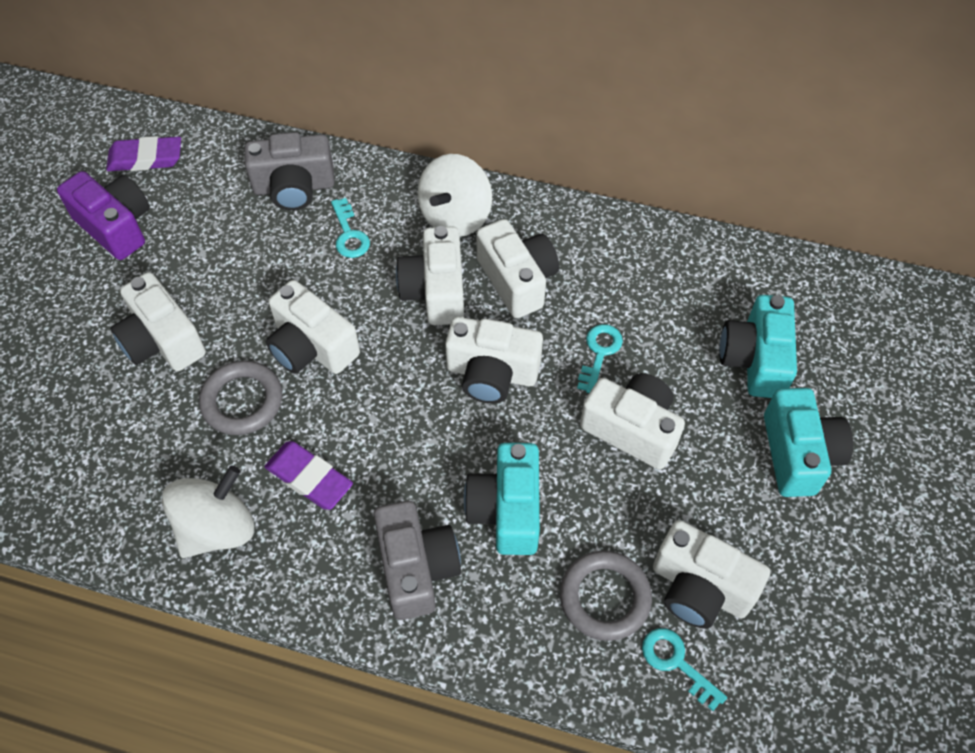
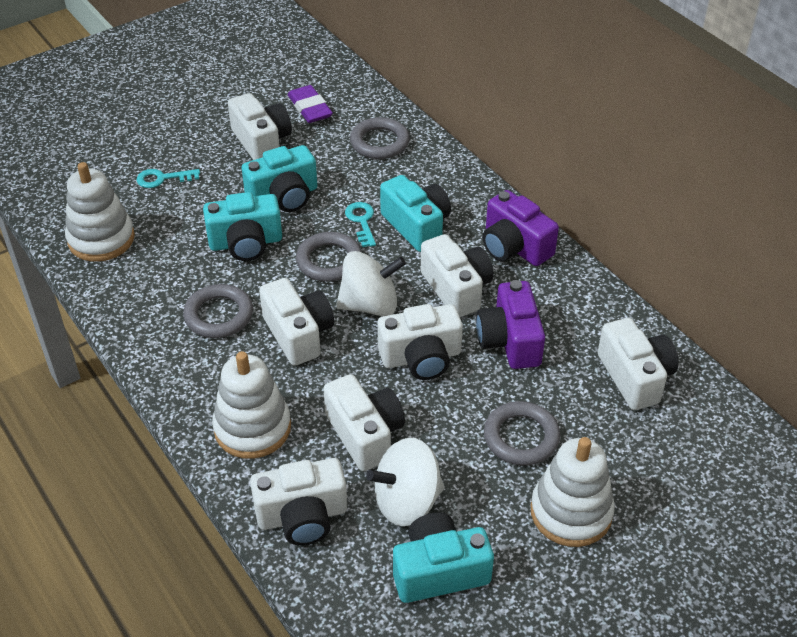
grey camera: [245,132,335,211] [374,501,461,620] = 2 -> none = 0
grey ring: [199,361,282,435] [560,551,652,641] = 2 -> [183,284,253,338] [296,232,362,282] [350,117,410,159] [484,401,560,465] = 4
purple camera: [57,171,150,260] = 1 -> [476,280,545,369] [482,190,559,266] = 2
purple eraser: [106,136,181,171] [264,441,353,510] = 2 -> [288,85,333,123] = 1
turquoise camera: [464,443,540,555] [719,295,797,398] [764,388,853,497] = 3 -> [203,192,282,261] [241,145,317,212] [380,175,451,252] [393,512,494,603] = 4
turquoise key: [331,198,370,258] [577,324,623,393] [642,628,727,711] = 3 -> [136,169,200,188] [345,202,376,247] = 2
white stacking toy: none = 0 -> [65,162,135,262] [212,351,291,459] [531,437,615,547] = 3

